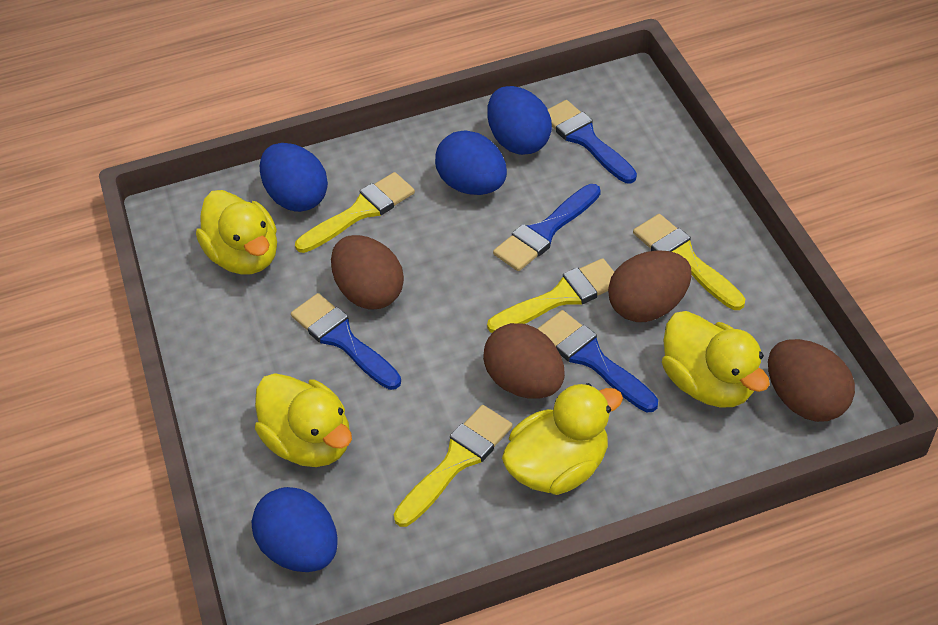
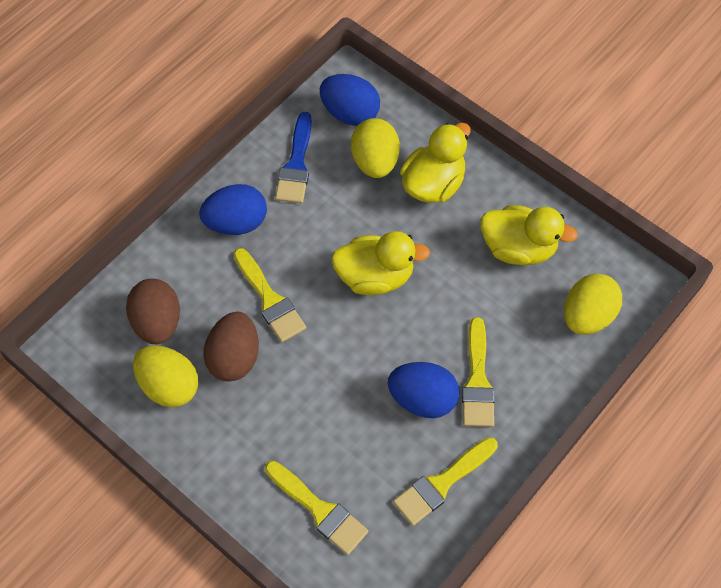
blue brush: [291,293,401,390] [493,184,601,271] [537,310,658,412] [548,100,637,183] = 4 -> [275,112,312,203] = 1
blue egg: [252,487,338,572] [260,143,328,212] [435,130,507,195] [487,86,552,155] = 4 -> [200,184,267,235] [320,74,380,126] [388,362,460,418] = 3
brown egg: [331,235,404,310] [483,323,565,399] [608,250,692,322] [768,339,855,422] = 4 -> [126,279,180,344] [204,312,259,381] = 2
yellow duck: [196,190,277,275] [255,373,352,467] [502,383,623,495] [662,311,770,408] = 4 -> [331,231,430,295] [400,123,470,203] [481,205,578,265] = 3
yellow egg: none = 0 -> [133,345,198,408] [351,118,400,178] [564,274,622,335] = 3

